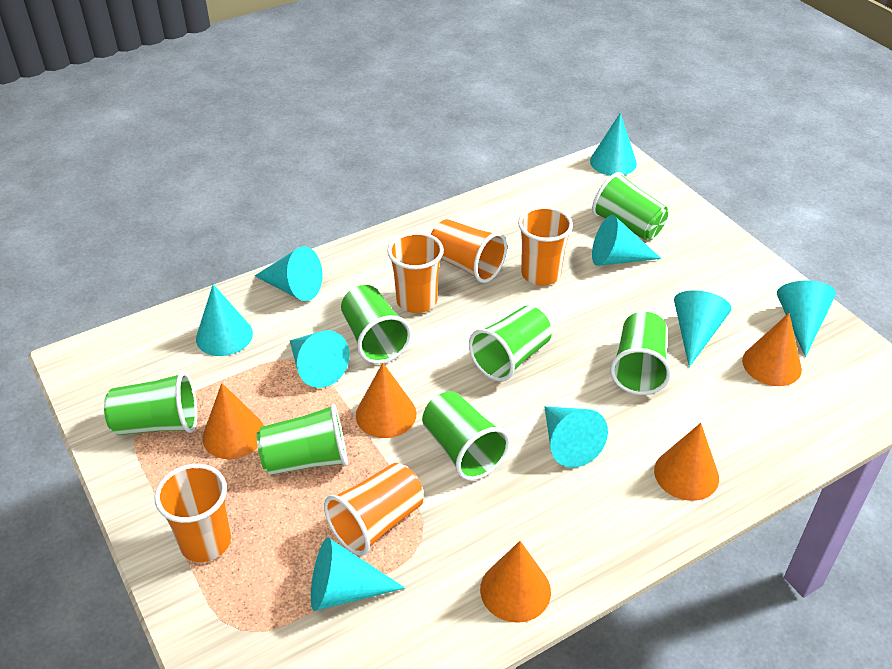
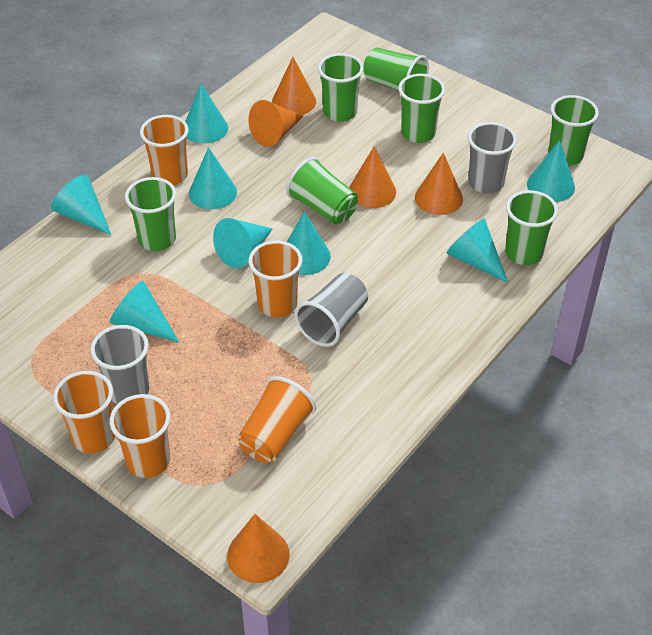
grey cup: none = 0 -> [91,325,149,404] [294,273,368,347] [468,122,517,194] = 3
turquoise cone: [196,284,253,356] [255,246,322,301] [290,330,350,388] [311,538,405,611] [544,406,608,468] [590,113,637,176] [592,215,662,266] [674,290,731,367] [777,281,836,357] = 9 -> [51,175,111,235] [110,281,179,343] [185,84,228,144] [189,147,237,209] [213,218,273,268] [287,211,331,275] [446,219,508,283] [527,140,575,202] = 8

